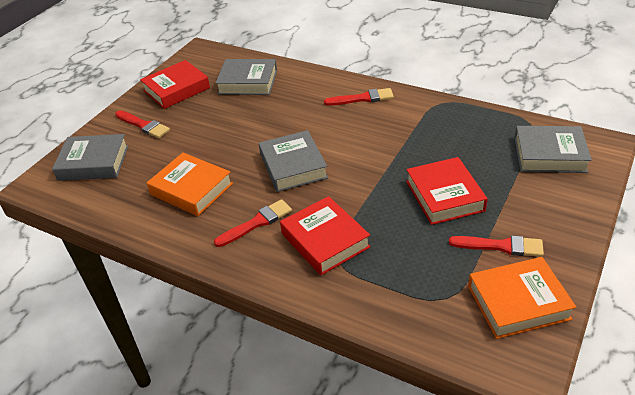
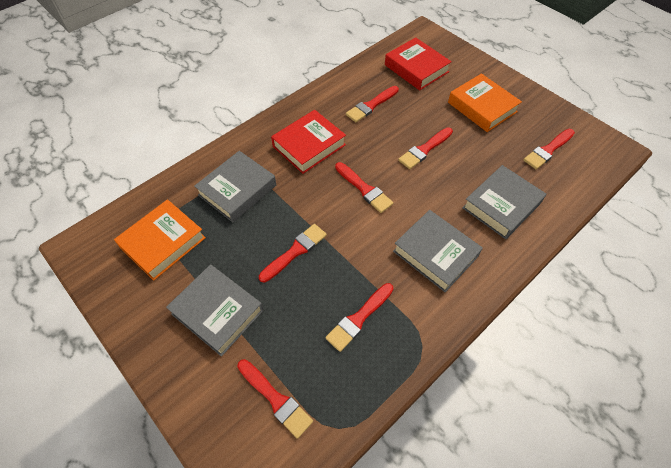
red book: [140,60,210,109] [280,196,370,275] [406,157,488,225] = 3 -> [271,110,346,174] [385,37,452,90] = 2
red brush: [115,110,170,138] [214,199,292,247] [324,88,394,106] [449,236,544,257] = 4 -> [237,359,313,439] [259,224,327,282] [325,283,394,352] [335,162,393,213] [346,86,399,122] [398,127,453,169] [523,129,575,169] = 7

